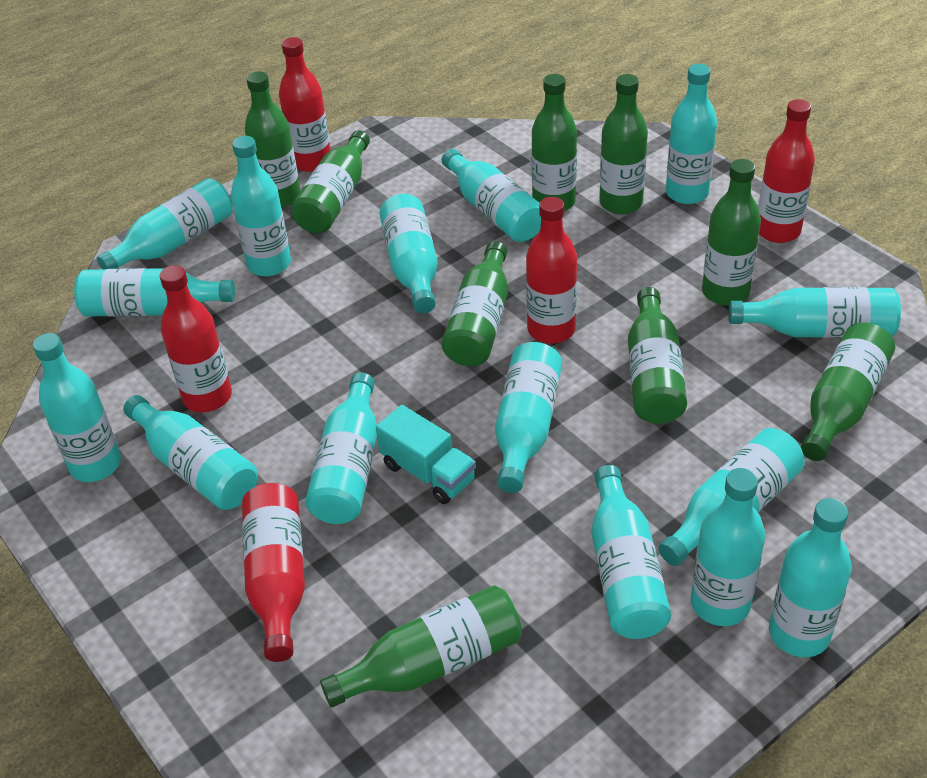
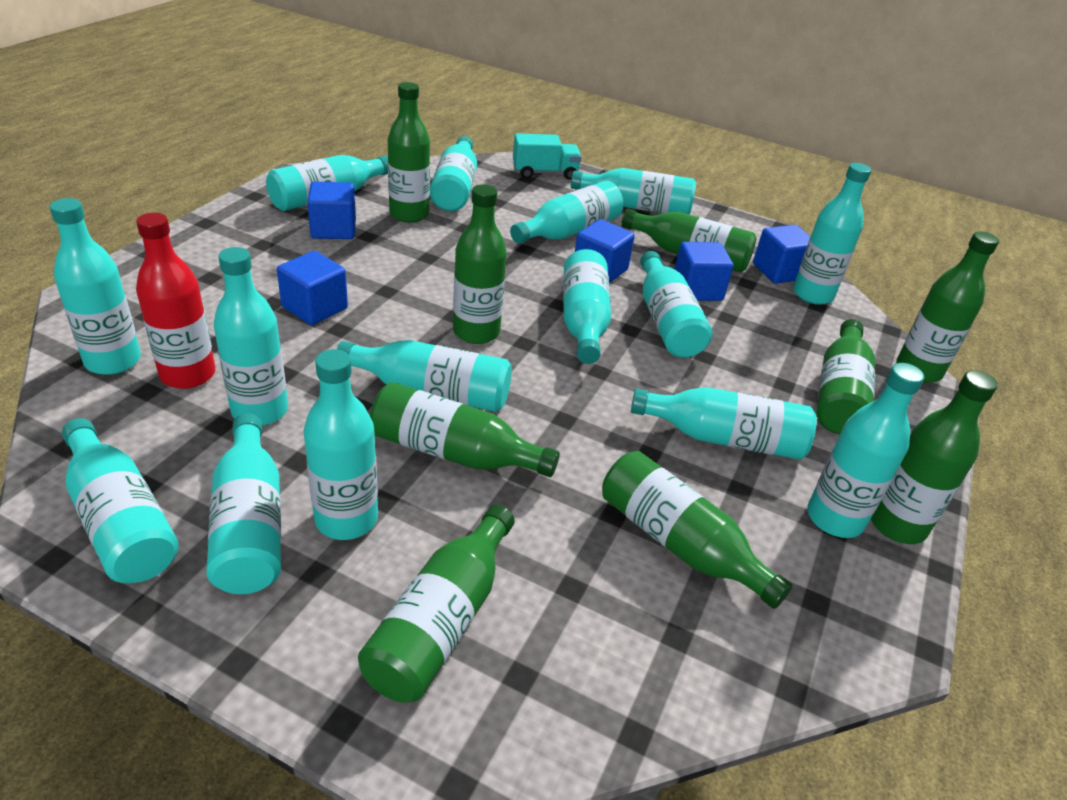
blue cube: none = 0 -> [277,251,348,325] [307,182,356,239] [575,219,635,283] [674,242,733,301] [753,225,810,284] = 5
red bottle: [160,265,232,412] [242,483,305,662] [279,37,331,172] [526,197,577,344] [758,99,815,243] = 5 -> [136,213,216,389] = 1

